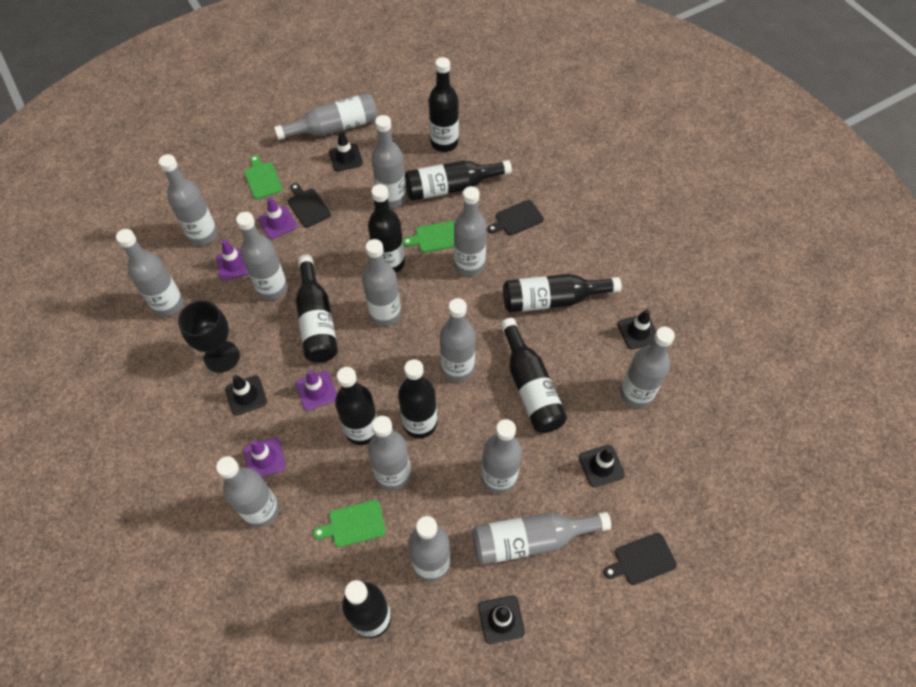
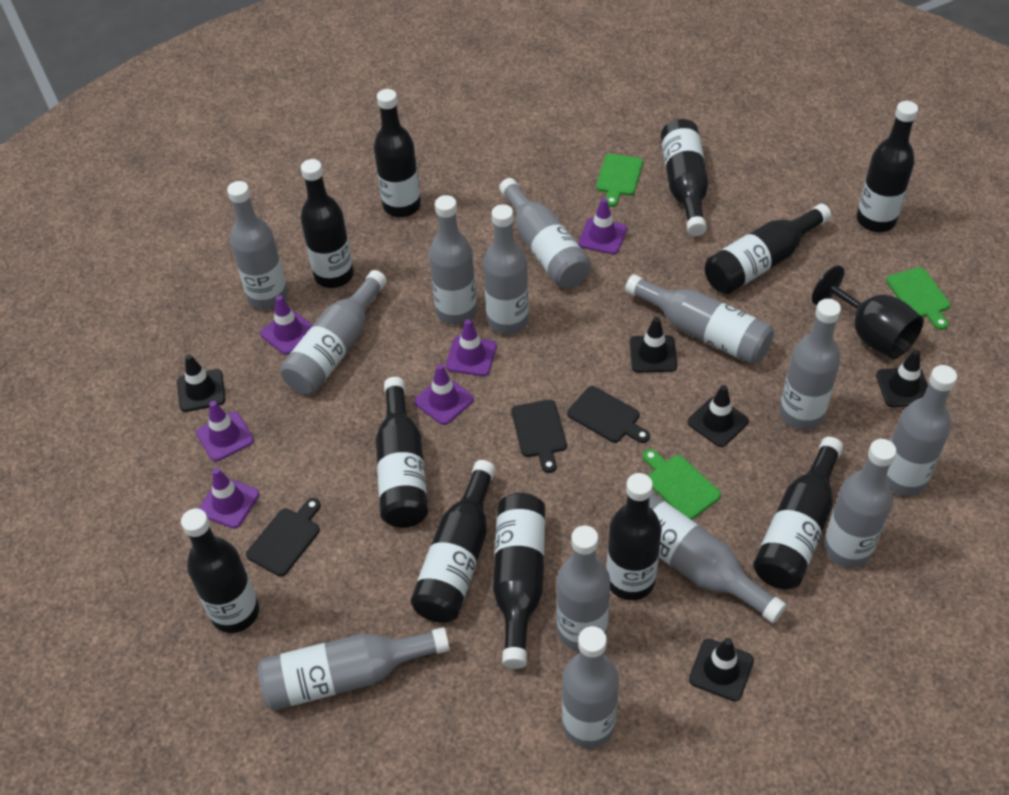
black bottle: [296,254,338,363] [335,367,377,445] [342,580,391,638] [368,184,405,273] [398,359,437,438] [405,160,512,201] [429,57,459,152] [500,318,567,433] [503,274,622,312] = 9 -> [181,508,259,633] [301,159,354,288] [374,89,421,217] [376,377,428,528] [411,460,496,623] [493,493,545,669] [607,473,662,600] [661,119,709,236] [705,204,831,294] [753,437,843,589] [857,101,918,232] = 11
grey bottle: [116,229,184,317] [159,154,218,246] [216,456,279,527] [236,212,287,300] [274,93,378,140] [362,239,401,326] [368,416,411,490] [372,115,406,208] [408,516,450,581] [440,298,475,382] [454,186,487,276] [472,512,611,565] [481,419,522,493] [620,327,675,408] = 14 -> [227,181,288,310] [258,627,450,710] [280,270,387,394] [429,195,477,325] [483,204,529,334] [499,178,591,288] [557,526,610,651] [562,626,619,748] [625,274,774,365] [649,493,787,623] [779,298,841,430] [824,439,896,568] [886,365,957,496] = 13
purple traffic cone: [216,240,249,280] [243,437,286,477] [258,197,297,239] [296,370,337,411] = 4 -> [196,401,254,461] [198,468,259,528] [260,295,313,355] [414,364,474,425] [446,319,497,376] [578,198,627,254] = 6

